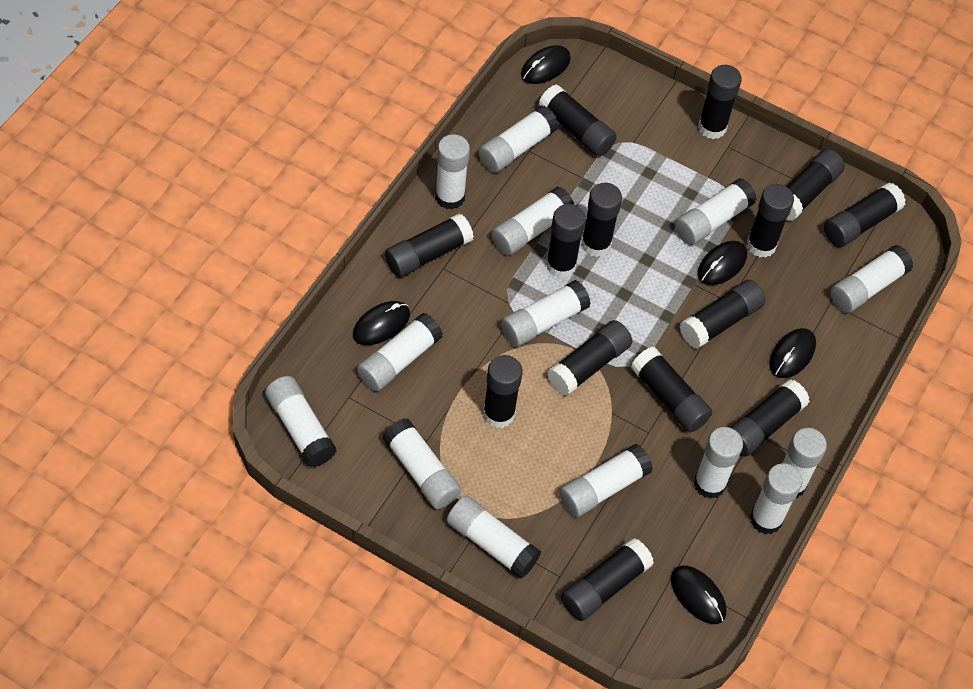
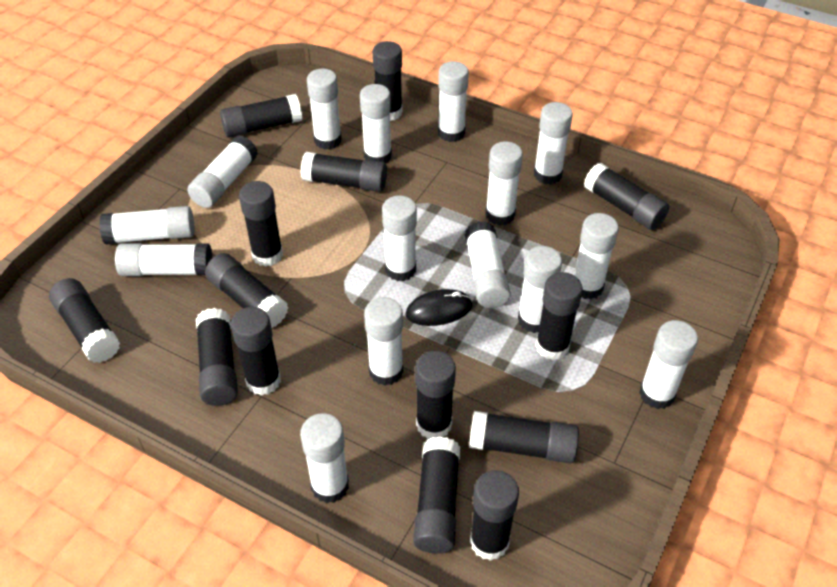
black mouse: [353,301,410,345] [521,45,571,84] [671,565,726,624] [697,241,747,285] [769,328,816,378] = 5 -> [406,289,473,326] = 1
white glue stick: [265,376,337,467] [357,313,443,391] [383,418,461,509] [435,134,470,209] [447,496,541,579] [478,105,559,173] [492,186,574,255] [501,280,591,347] [559,444,653,517] [675,178,757,245] [694,427,743,499] [750,463,802,534] [783,428,827,498] [830,245,913,313] = 14 -> [99,206,194,245] [115,243,212,276] [187,136,258,208] [300,413,349,503] [307,68,342,150] [360,84,392,163] [364,297,403,386] [382,195,417,281] [438,61,469,142] [465,221,511,308] [485,141,523,226] [518,246,562,333] [534,102,573,185] [574,213,619,299] [639,320,698,409] = 15

